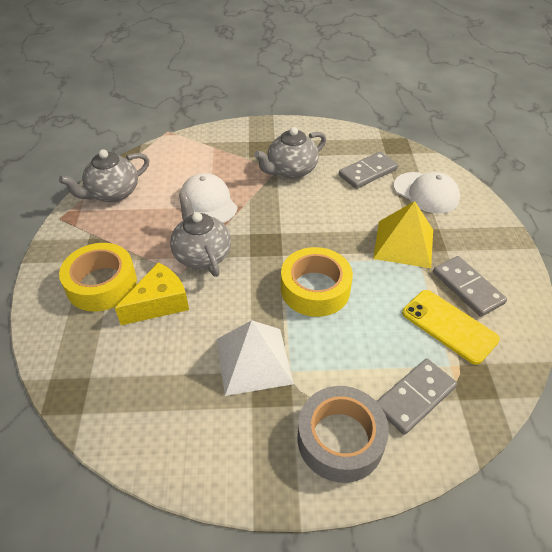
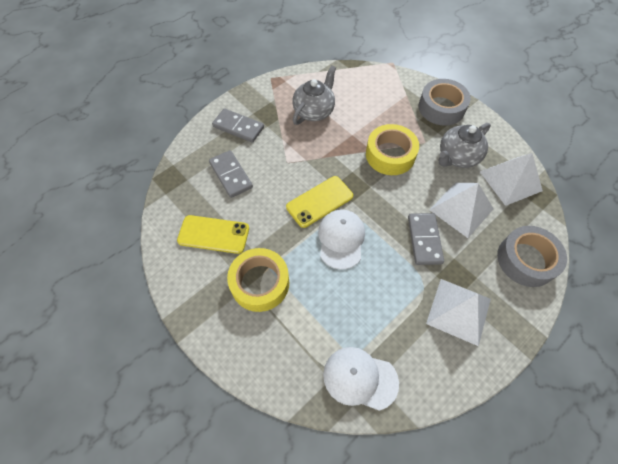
grey tape: [298,386,389,483] = 1 -> [419,79,471,126] [497,226,567,287] = 2
grey teapot: [59,149,149,202] [170,192,231,277] [254,127,326,179] = 3 -> [292,66,336,125] [438,123,491,168] = 2
white pyramid: [217,320,294,396] = 1 -> [426,279,491,346] [430,183,494,238] [480,153,543,206] = 3
yellow cheese: [115,262,189,325] = 1 -> none = 0
yellow phone: [402,290,500,365] = 1 -> [177,215,249,254] [286,176,353,228] = 2
yellow pyramid: [373,201,433,268] = 1 -> none = 0

